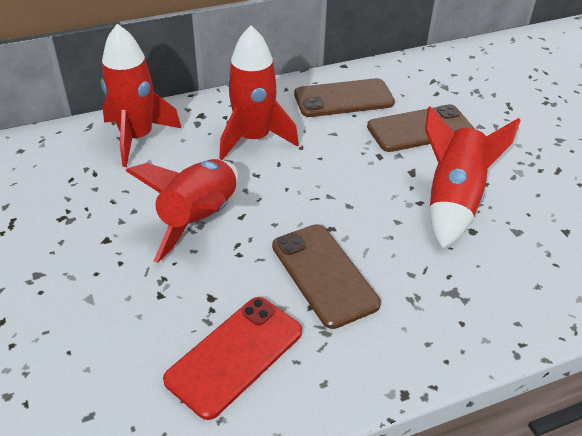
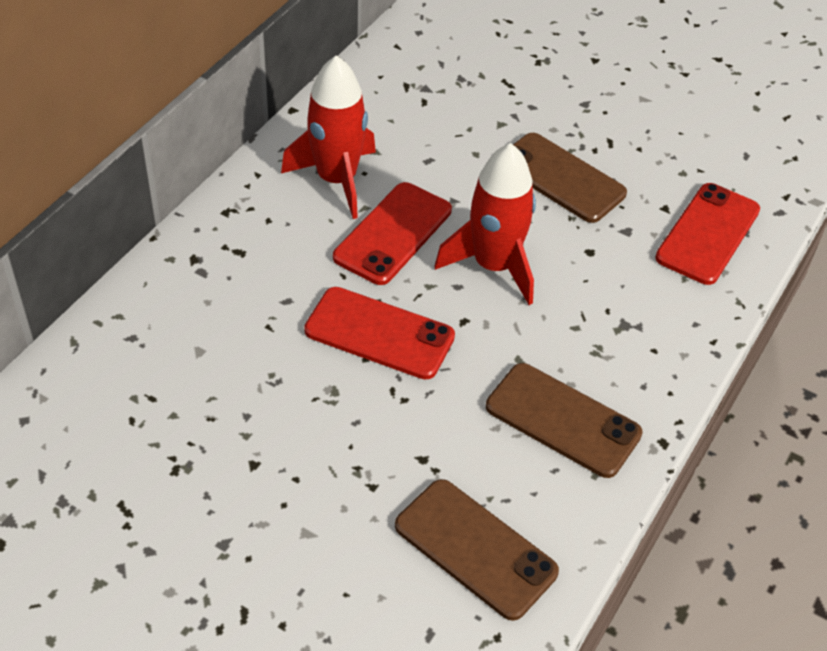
red phone: [163,297,302,420] = 1 -> [304,287,455,380] [333,182,452,285] [655,183,760,285] = 3
red rocket: [101,24,181,167] [126,159,238,263] [219,25,299,160] [425,106,521,249] = 4 -> [281,55,376,219] [434,143,536,305] = 2

